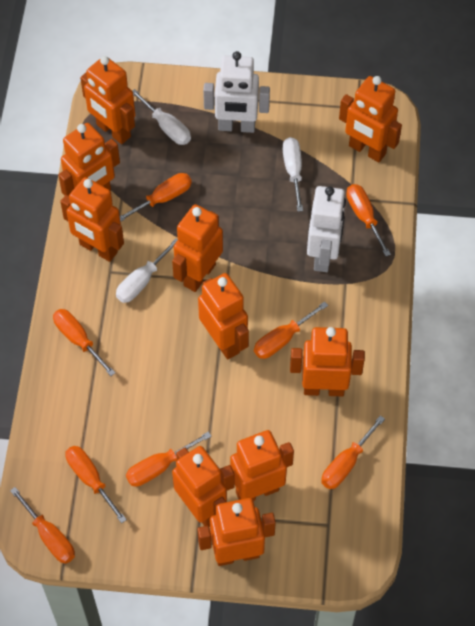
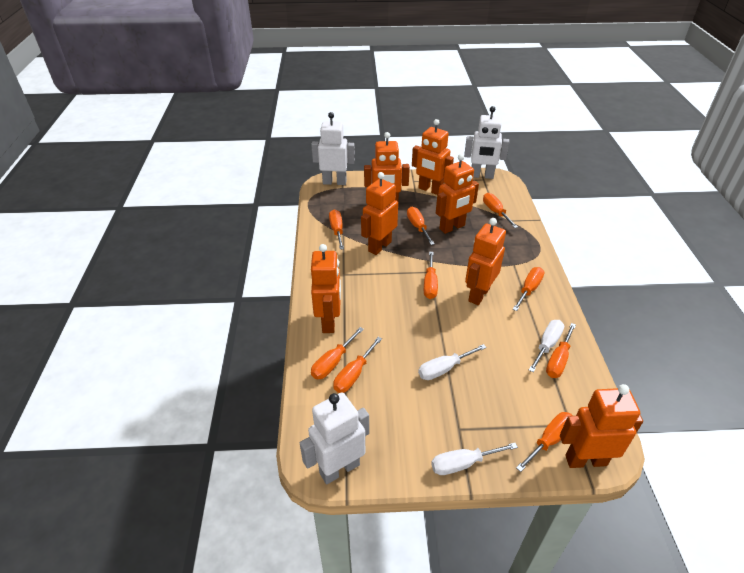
orange robot: [58,123,120,196] [60,177,124,262] [80,56,135,144] [172,204,223,292] [172,446,227,527] [197,498,276,566] [198,273,249,360] [220,430,294,501] [290,327,365,396] [339,76,402,162] = 10 -> [311,244,341,333] [361,172,398,255] [364,132,410,202] [412,119,454,195] [436,154,479,234] [465,218,506,305] [560,384,643,468] = 7
orange screwdriver: [10,487,75,564] [53,309,115,376] [65,446,127,523] [120,173,192,222] [126,431,212,487] [254,301,328,359] [321,415,385,489] [346,184,391,256] = 8 -> [311,327,364,379] [329,210,344,250] [333,337,382,393] [407,207,435,245] [424,252,438,299] [483,193,518,228] [513,267,544,311] [516,412,573,472] [546,323,576,378] = 9
white robot: [203,51,270,133] [307,186,346,272] = 2 -> [300,392,369,484] [311,112,355,185] [464,106,509,179] = 3

